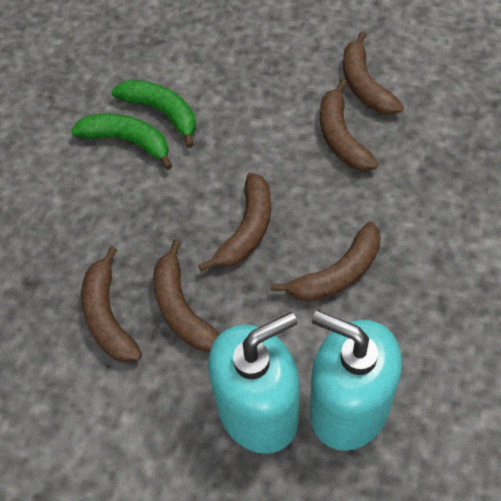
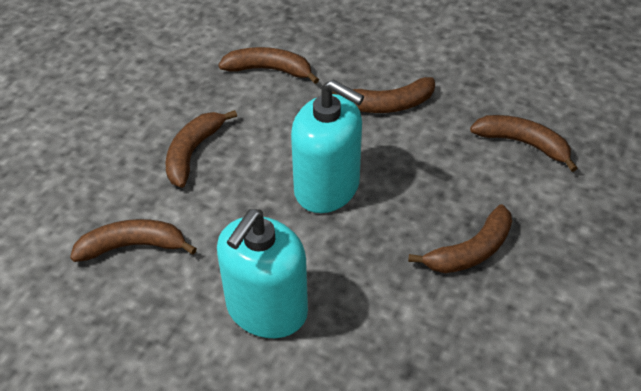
green banana: [71,114,173,170] [111,80,196,148] = 2 -> none = 0

